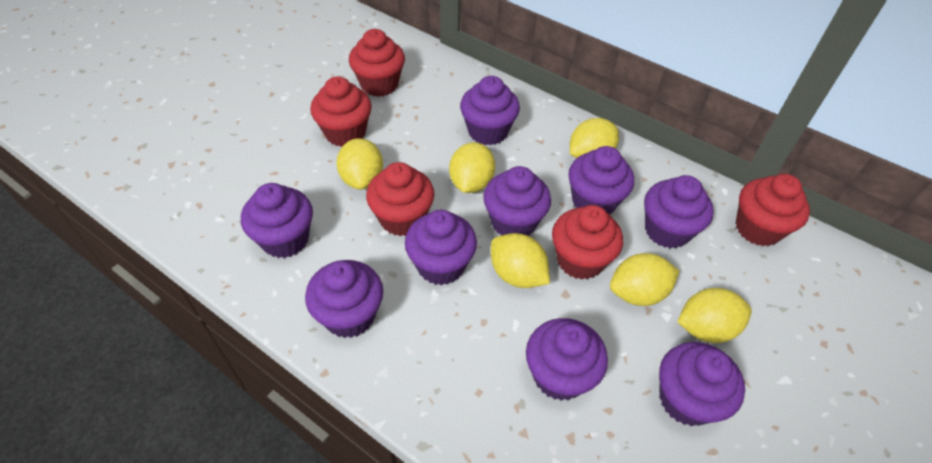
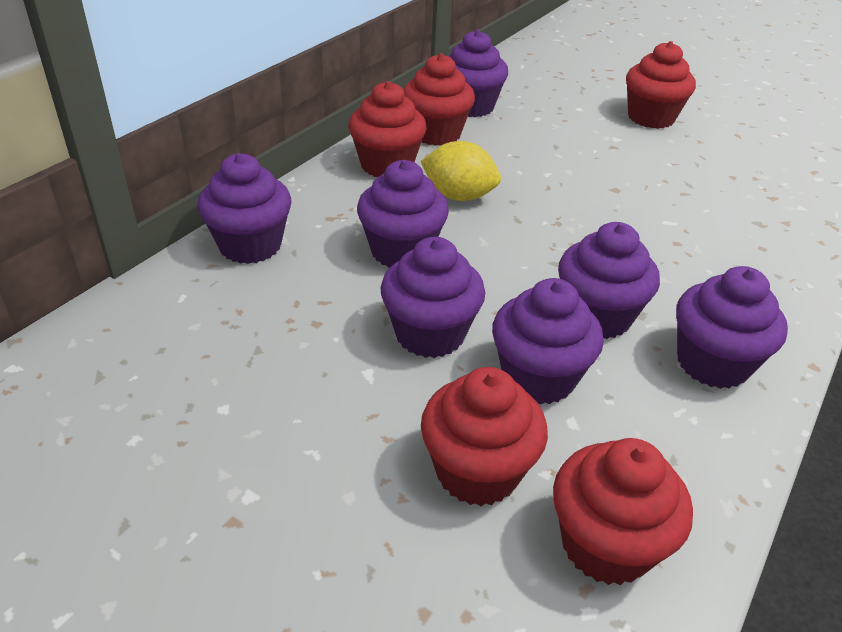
purple cupcake: [241,183,313,258] [305,260,383,338] [405,210,477,285] [460,76,520,145] [483,166,551,236] [526,318,608,401] [568,146,634,214] [644,175,714,249] [659,342,745,426] = 9 -> [198,153,292,264] [357,160,449,268] [381,237,485,358] [448,30,508,117] [492,278,604,404] [558,222,660,339] [676,266,788,389] = 7
yellow lemon: [336,138,383,190] [449,142,495,193] [491,233,550,288] [570,118,619,158] [610,253,679,306] [677,288,752,343] = 6 -> [421,141,501,201] = 1

